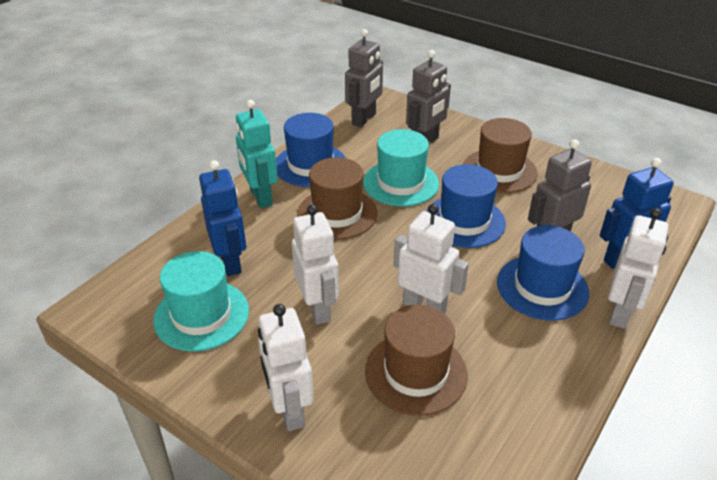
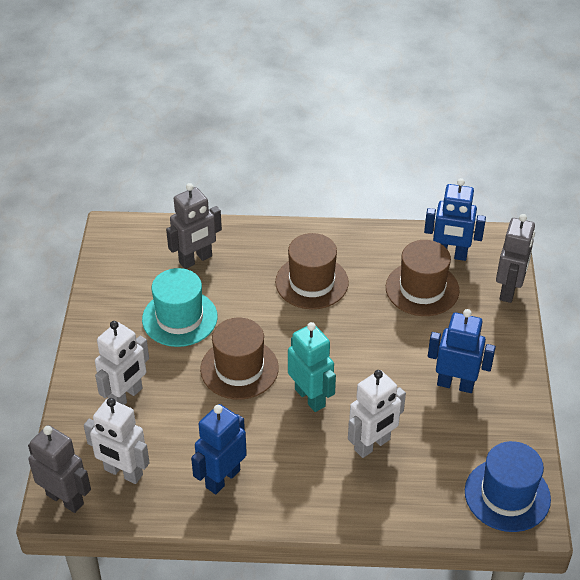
blue hat: [276,113,346,187] [426,164,506,248] [497,225,589,321] = 3 -> [465,441,551,532] = 1
blue robot: [199,160,246,276] [600,158,674,269] = 2 -> [191,404,247,494] [424,178,486,261] [428,309,496,393] = 3
turquoise hat: [153,251,249,351] [363,129,439,206] = 2 -> [142,268,218,347] = 1
white robot: [258,304,314,431] [292,205,339,325] [393,204,469,314] [608,208,669,329] = 4 -> [84,398,150,484] [95,321,149,405] [348,370,406,458] = 3

